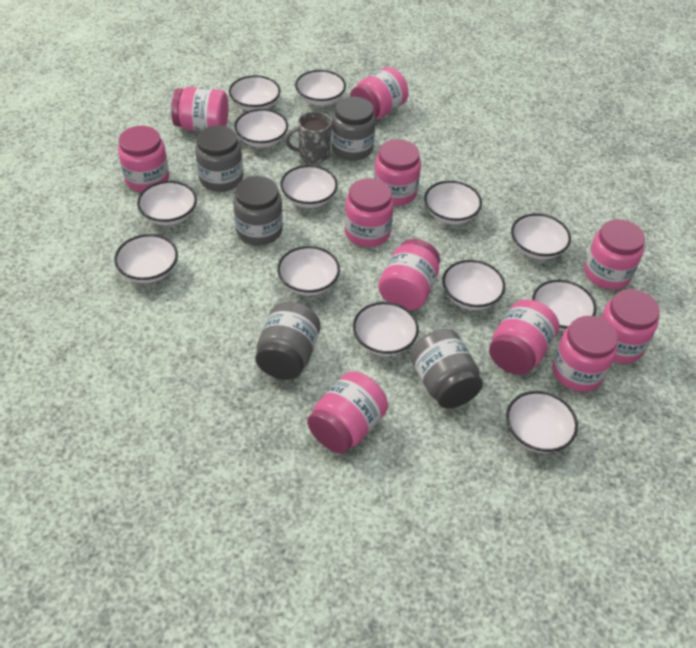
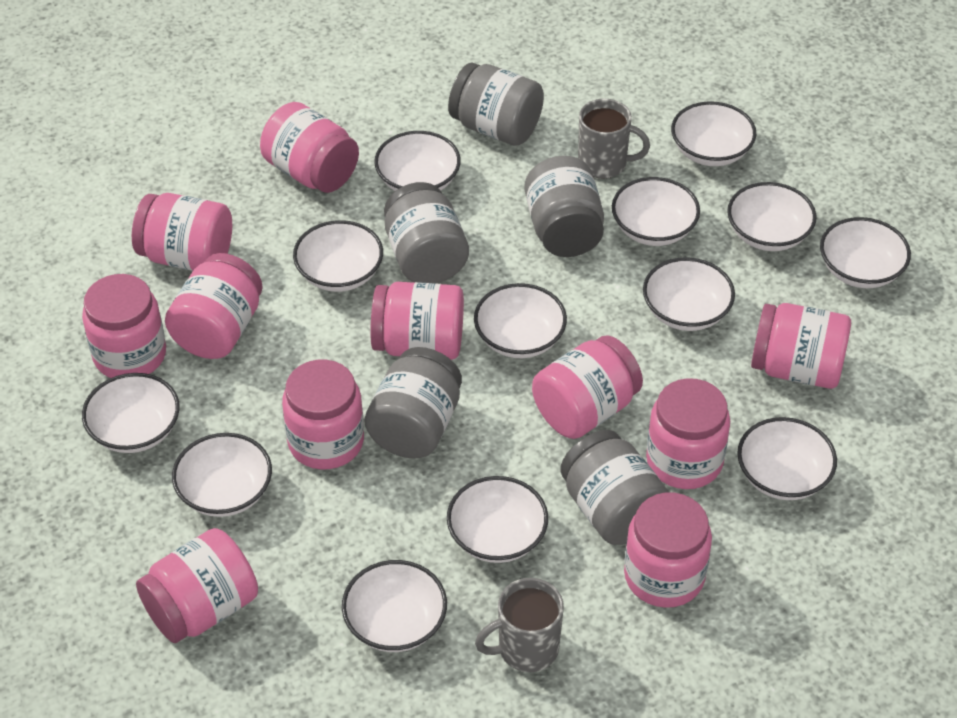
grey mug: [285,111,332,163] = 1 -> [475,578,564,672] [578,99,650,179] = 2

